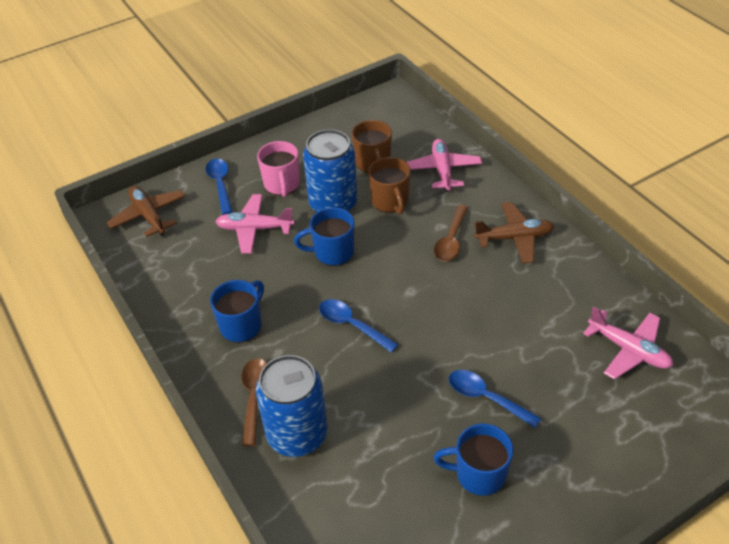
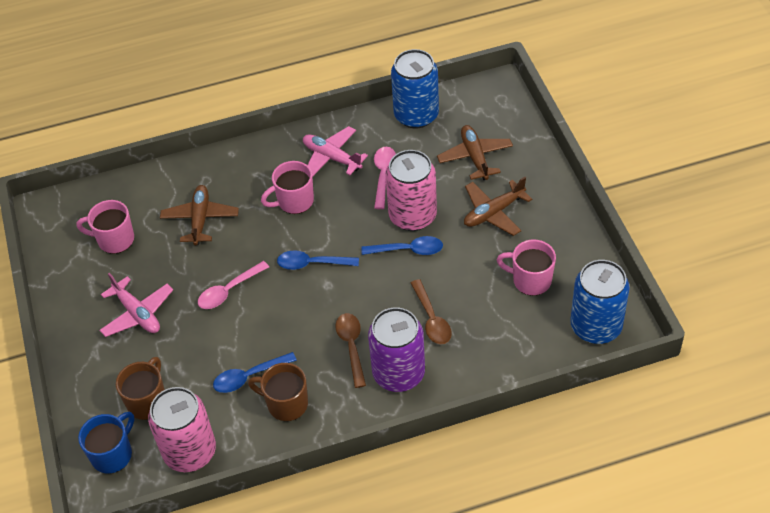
blue mug: [210,280,264,343] [294,207,354,266] [433,423,514,496] = 3 -> [78,412,134,474] = 1
brown plane: [107,186,185,237] [474,202,554,263] = 2 -> [160,185,239,245] [437,125,513,180] [464,177,532,236] = 3
pink can: none = 0 -> [148,387,216,472] [385,150,437,231] = 2
pink mug: [257,141,300,197] = 1 -> [77,200,134,254] [261,161,314,214] [496,240,556,296] = 3
pink plane: [215,194,294,253] [406,139,482,192] [583,306,673,380] = 3 -> [100,273,173,337] [303,126,368,177] = 2
pink spoon: none = 0 -> [198,261,269,309] [374,147,396,209] = 2
purple can: none = 0 -> [368,307,425,392] = 1

